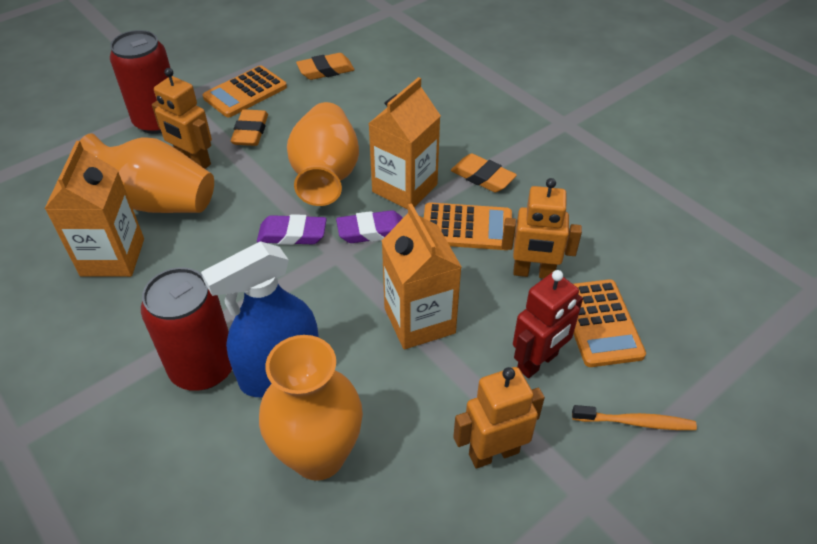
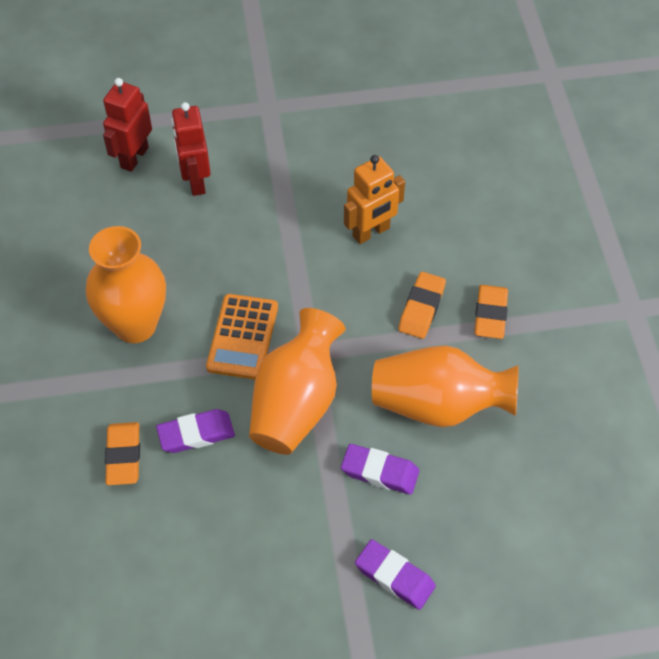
blue spray bottle: [201,241,319,397] = 1 -> none = 0
orange calculator: [203,65,287,117] [424,202,512,250] [573,279,646,367] = 3 -> [206,294,278,379] = 1
orange carton: [45,141,144,277] [368,77,441,209] [382,203,461,349] = 3 -> none = 0
orange robot: [152,68,212,169] [453,367,545,469] [502,178,582,279] = 3 -> [344,155,405,244] = 1
orange toothbrush: [572,405,697,430] = 1 -> none = 0
purple eraser: [257,214,327,245] [336,210,403,243] = 2 -> [156,409,235,453] [341,444,419,495] [355,539,436,610] = 3
red can: [110,30,173,134] [141,267,232,391] = 2 -> none = 0
red robot: [513,270,583,378] = 1 -> [103,78,152,172] [171,102,211,196] = 2

